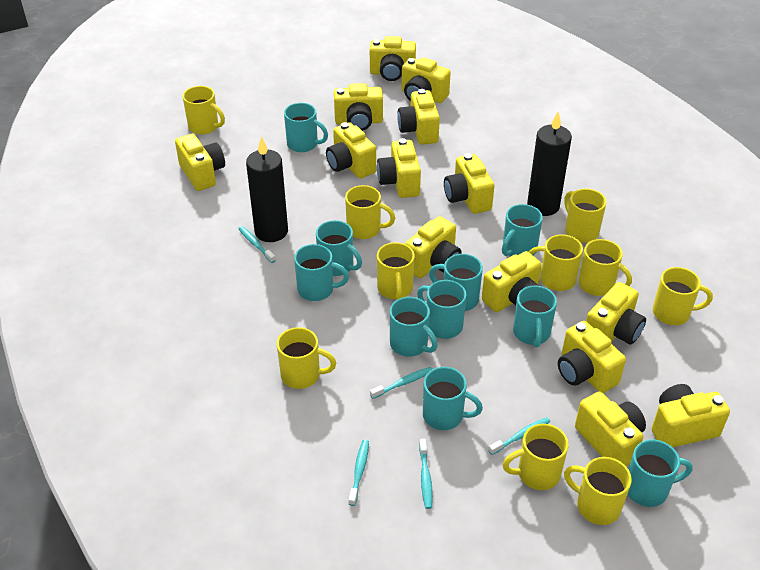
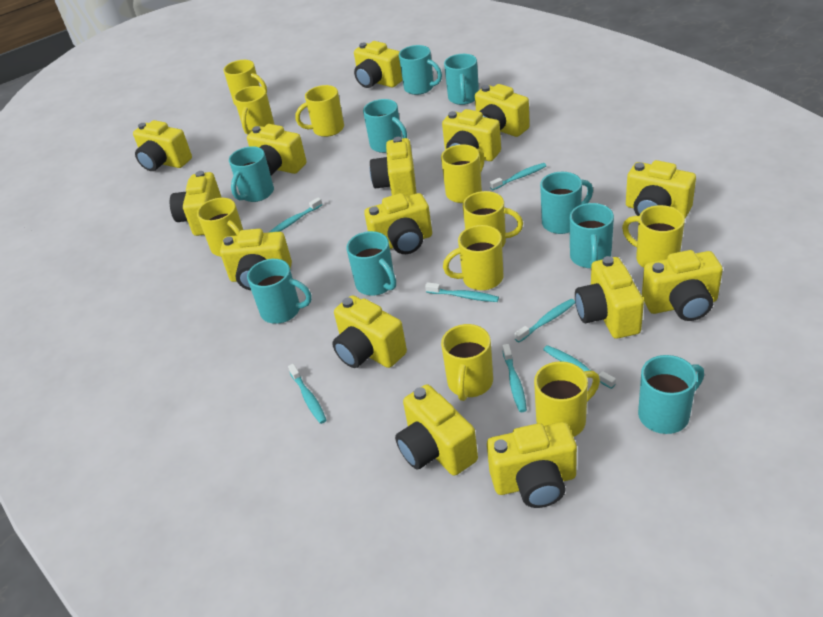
black candle: [246,136,288,242] [527,112,572,216] = 2 -> none = 0
turquoise mug: [284,103,328,152] [294,244,349,301] [316,220,362,276] [390,297,437,357] [417,280,466,339] [423,367,483,430] [429,254,483,311] [502,204,543,256] [513,286,557,347] [627,440,693,507] = 10 -> [229,146,274,202] [247,259,312,324] [346,231,396,296] [363,99,407,153] [399,45,442,95] [444,54,479,105] [540,172,593,234] [570,203,614,268] [638,355,704,434] = 9
turquoise toothbrush: [238,226,276,263] [349,440,369,506] [370,367,433,399] [419,439,433,509] [488,417,550,455] = 5 -> [268,197,322,233] [288,364,326,424] [425,282,499,302] [490,163,546,190] [502,344,527,412] [514,299,575,342] [543,345,616,389] = 7
yellow camera: [175,134,225,191] [326,122,376,179] [334,83,383,131] [370,36,416,81] [377,138,421,198] [397,89,440,145] [402,57,451,103] [405,216,462,278] [444,153,494,214] [482,251,541,312] [558,321,626,393] [575,392,646,466] [586,282,646,345] [652,384,730,447] = 14 -> [133,120,192,171] [170,171,222,236] [220,229,292,290] [247,124,306,175] [332,295,407,368] [354,41,403,88] [364,193,432,254] [370,137,417,197] [395,384,478,476] [442,109,501,161] [475,84,530,137] [487,422,577,508] [575,256,644,339] [626,160,696,218] [642,250,723,321] = 15

